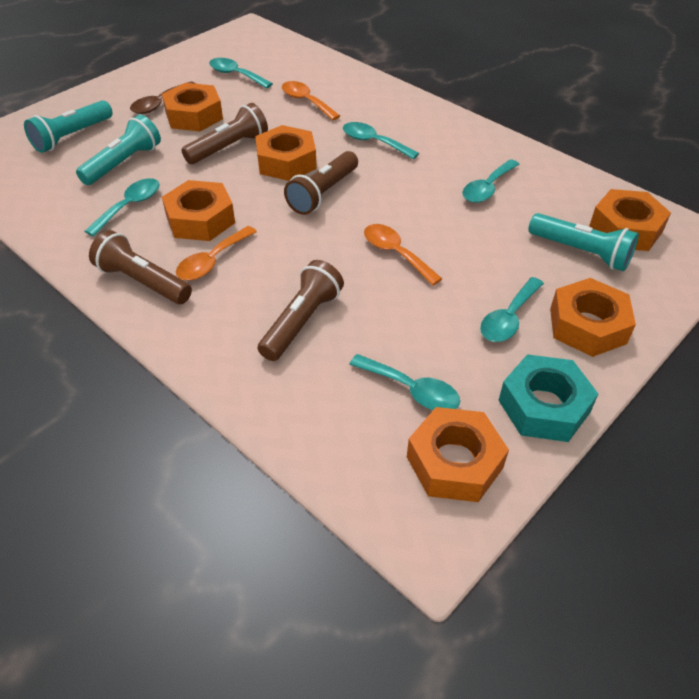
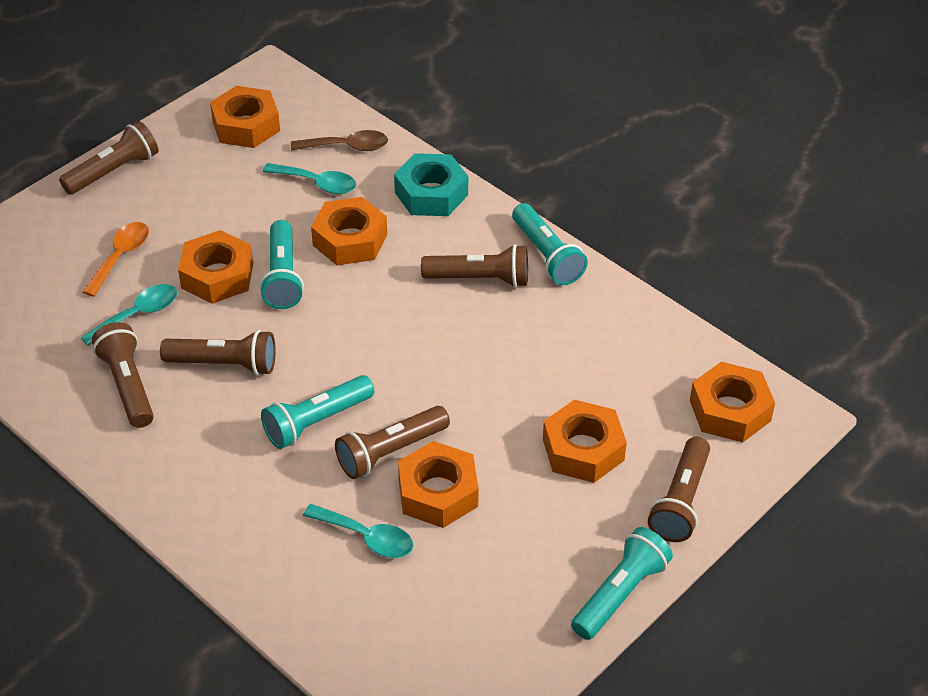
brown flashlight: [89,230,192,304] [182,103,268,164] [258,260,344,361] [284,151,358,215] = 4 -> [59,121,158,195] [92,322,154,428] [160,330,276,376] [335,406,450,479] [421,244,528,288] [648,436,710,542] = 6
orange spoon: [176,226,257,281] [282,81,340,120] [364,224,442,285] = 3 -> [82,222,149,297] = 1
turquoise flashlight: [24,100,113,153] [76,114,161,185] [528,213,639,271] = 3 -> [260,220,304,309] [261,375,374,449] [512,203,588,285] [571,527,673,640] = 4
turquoise spoon: [85,178,160,236] [209,58,273,89] [343,122,419,159] [349,354,460,410] [462,159,520,203] [480,277,544,342] = 6 -> [80,284,177,346] [263,163,356,194] [303,504,413,558] = 3

